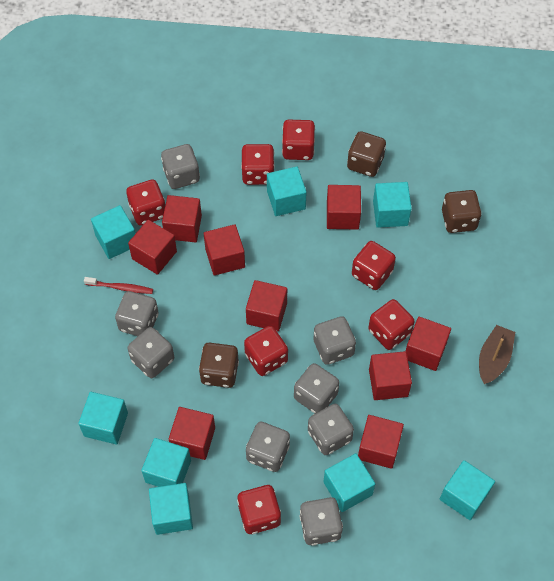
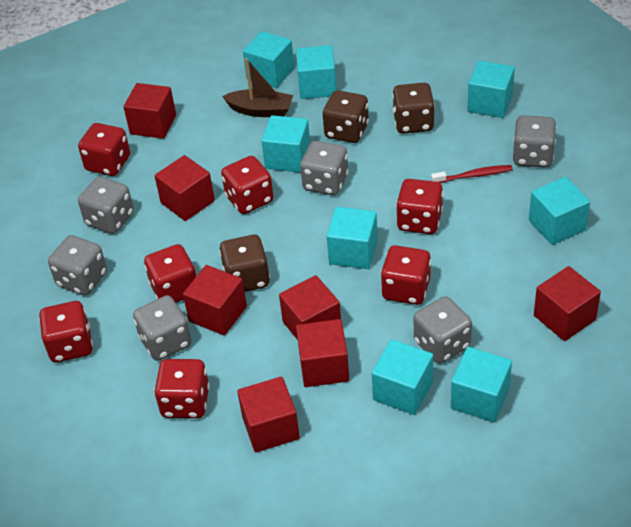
grey dice: [115,291,158,336] [128,327,174,378] [161,144,200,189] [246,422,290,472] [294,363,339,414] [300,497,343,545] [308,404,354,455] [313,316,356,365] = 8 -> [48,235,107,295] [78,176,134,234] [133,295,192,361] [300,141,348,195] [414,296,472,364] [513,115,557,168] = 6
red cube: [128,220,177,275] [162,195,202,243] [169,407,215,460] [204,224,245,276] [246,280,287,331] [327,185,361,230] [358,415,404,469] [369,351,412,400] [406,317,451,371] = 9 -> [123,83,176,139] [154,155,215,221] [183,265,247,335] [237,376,300,452] [279,275,341,340] [296,319,349,387] [534,266,601,341] = 7

